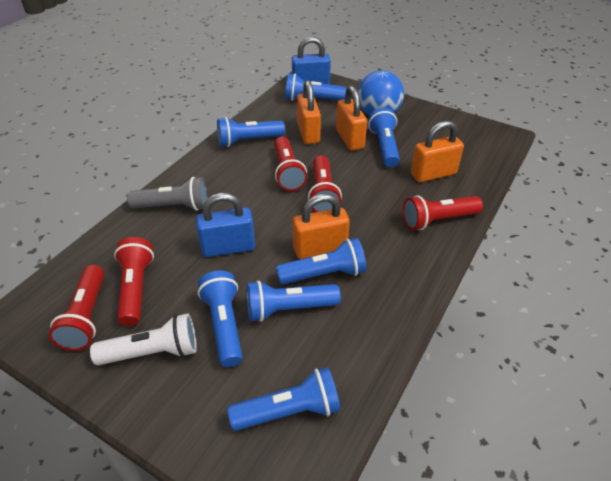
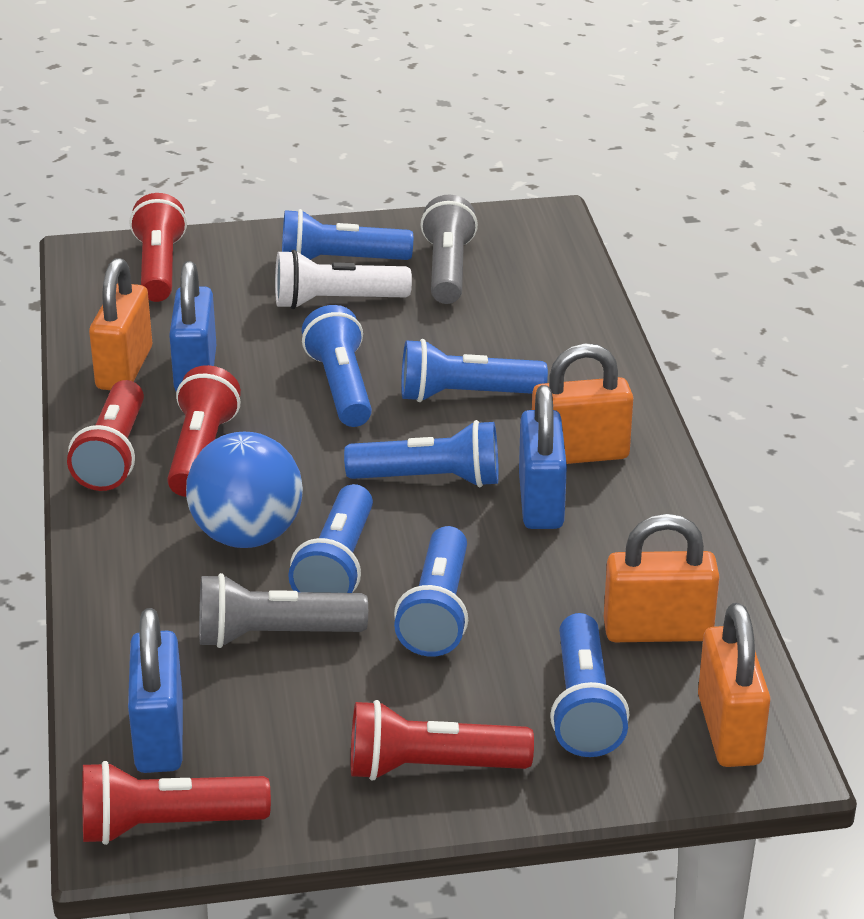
blue padlock: [196,193,255,257] [292,37,331,85] = 2 -> [128,608,183,773] [169,261,216,391] [519,385,567,529] = 3
grey flashlight: [127,177,208,211] = 1 -> [199,573,368,648] [420,194,478,304] = 2

